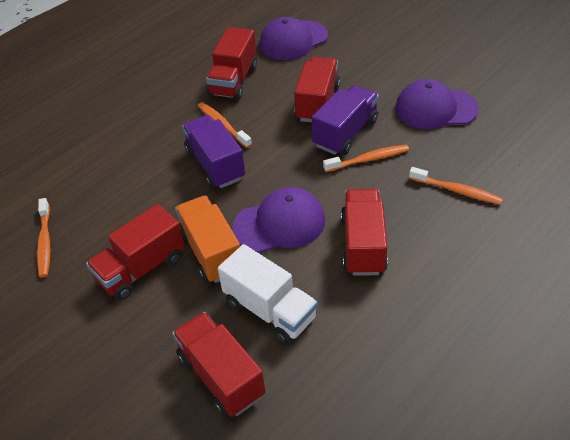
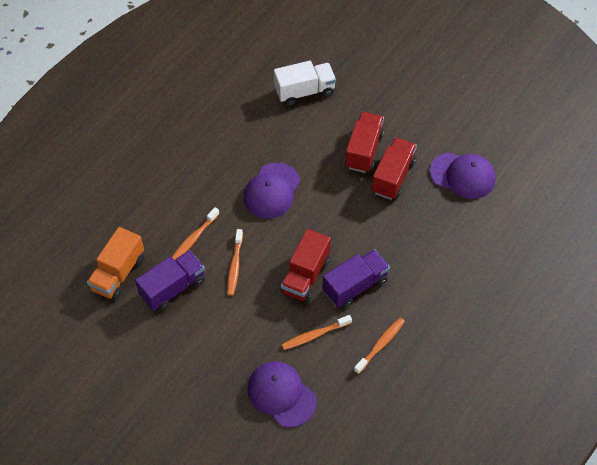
red truck: [86,204,185,300] [172,312,266,417] [206,27,257,100] [294,57,340,122] [341,189,388,276] = 5 -> [280,229,331,302] [345,112,384,173] [372,137,417,200] = 3

